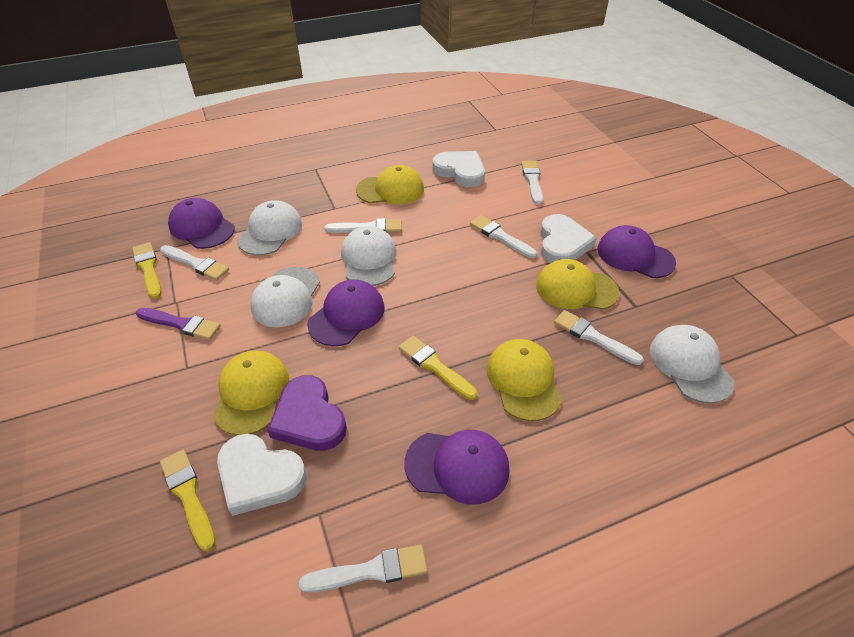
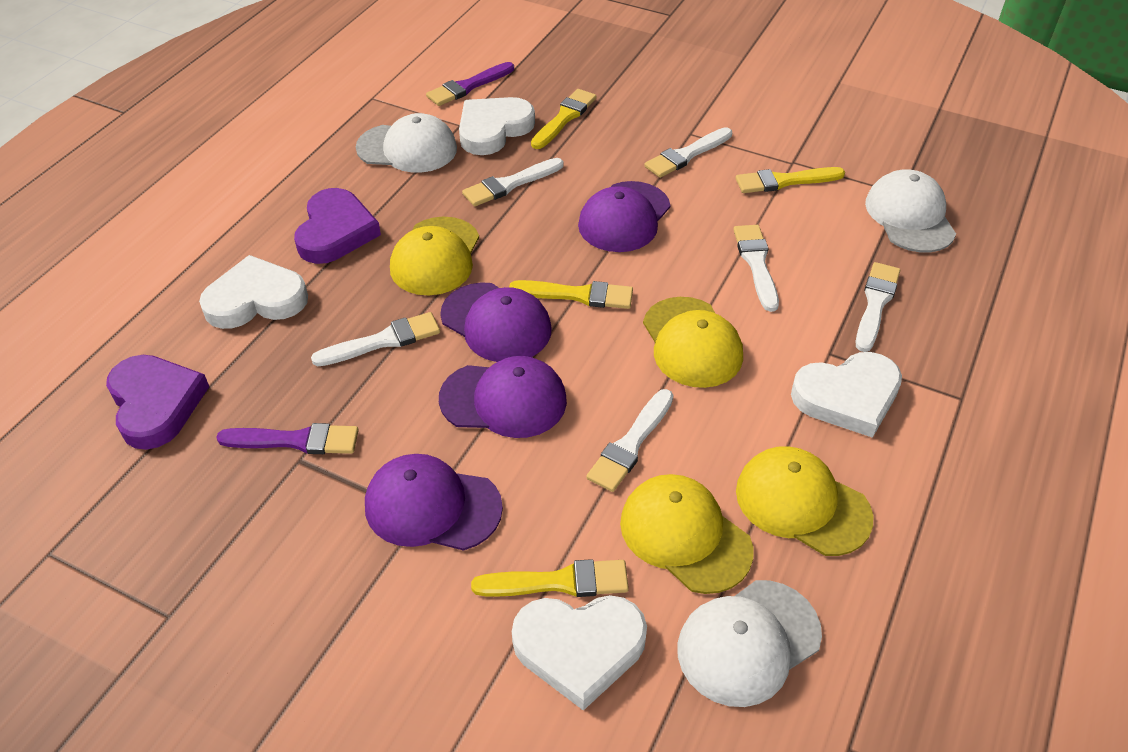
purple brush: [136,308,221,340] = 1 -> [216,423,359,454] [426,62,514,106] = 2
purple heart: [267,375,347,451] = 1 -> [106,355,209,450] [294,188,381,264] = 2
white cap: [237,200,302,255] [250,267,320,327] [341,226,397,286] [650,325,734,404] = 4 -> [356,113,457,173] [677,580,822,707] [865,170,956,252] = 3
white heart: [217,434,306,516] [433,151,485,187] [540,214,597,263] = 3 -> [199,255,308,329] [459,97,535,155] [512,595,647,711] [791,352,902,438] = 4
yellow brush: [132,242,162,299] [160,450,216,551] [399,336,478,400] = 3 -> [471,559,629,597] [509,280,633,309] [531,89,597,149] [736,167,845,193] = 4

